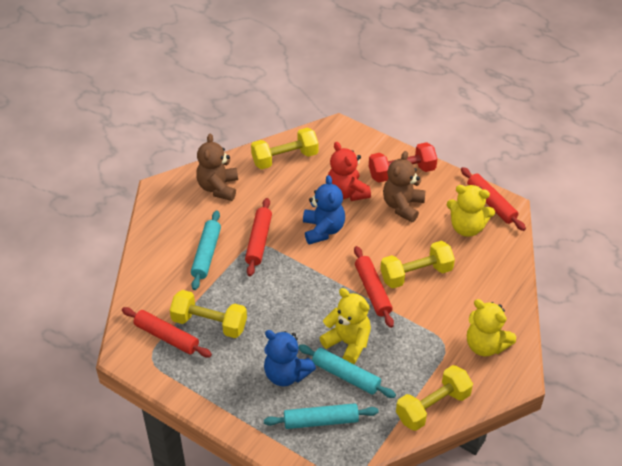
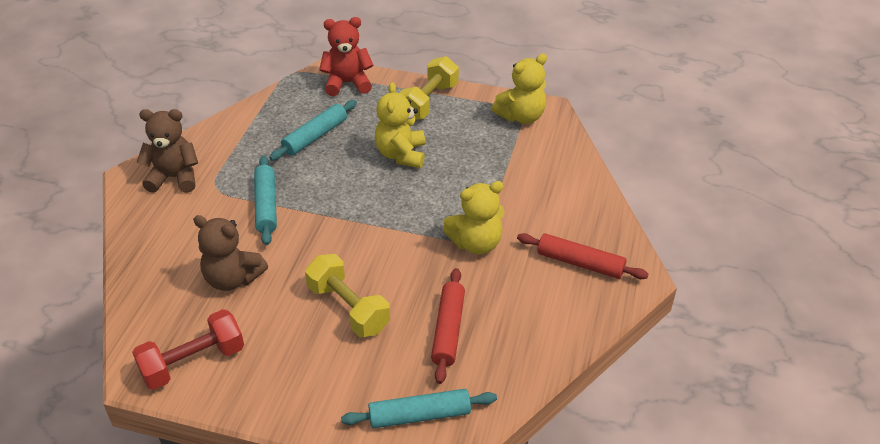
blue teddy bear: [264,330,316,387] [303,175,345,245] = 2 -> none = 0
red rolling pin: [122,307,212,357] [245,198,272,277] [354,246,394,328] [461,167,526,231] = 4 -> [431,268,465,384] [517,233,649,279] = 2
yellow dumbbell: [170,290,247,338] [251,128,318,169] [380,241,455,288] [396,365,473,431] = 4 -> [305,254,390,337] [399,56,459,120] = 2

